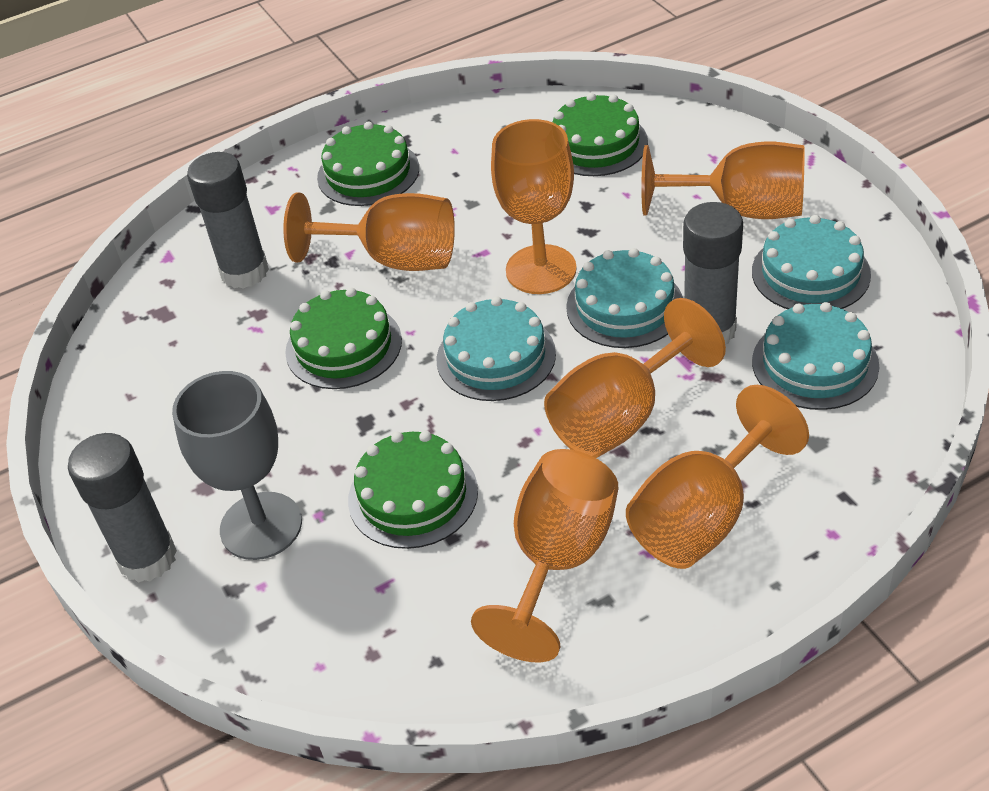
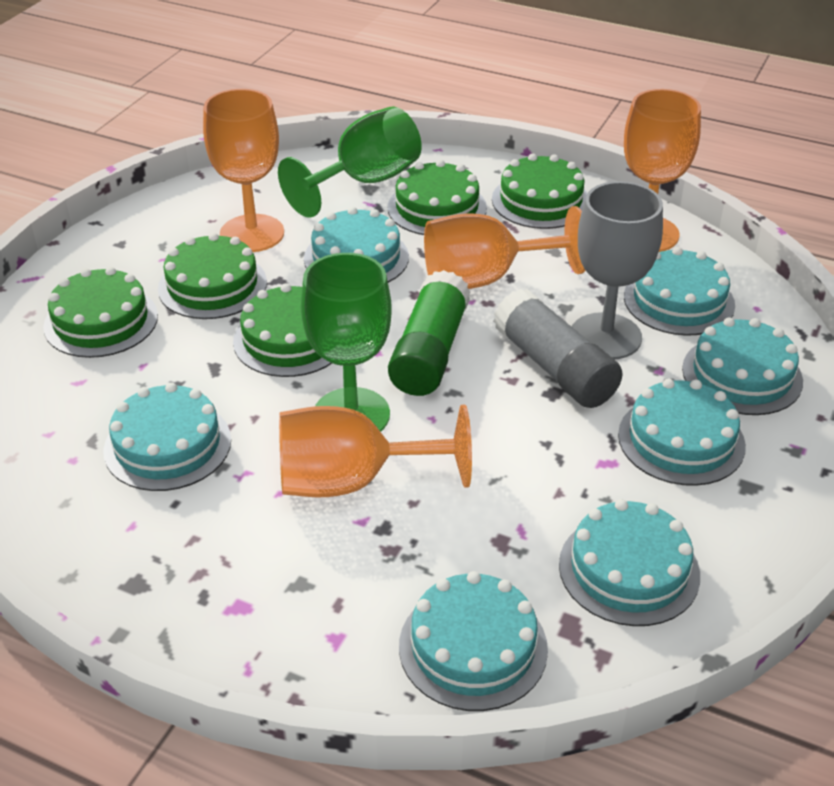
green cake: [285,288,402,389] [317,122,419,206] [348,431,478,549] [553,93,648,176] = 4 -> [43,267,158,358] [158,233,267,319] [233,283,332,377] [387,160,487,235] [492,153,587,229] = 5
green glue stick: none = 0 -> [388,270,471,396] = 1
green goblet: none = 0 -> [278,106,422,218] [301,253,392,432] = 2
grey glue stick: [68,433,177,583] [187,152,269,289] [683,202,743,344] = 3 -> [493,289,623,408] = 1
orange goblet: [283,193,455,271] [471,449,618,662] [491,119,577,294] [544,298,726,458] [626,385,809,569] [641,141,805,219] = 6 -> [203,89,284,252] [279,405,472,497] [424,206,585,289] [624,89,701,252] = 4
turquoise cake: [437,297,556,401] [566,248,683,348] [752,215,871,309] [752,302,879,410] = 4 -> [103,382,231,491] [304,207,409,283] [399,571,548,711] [559,499,700,626] [618,379,746,486] [624,247,735,336] [682,317,803,415] = 7

